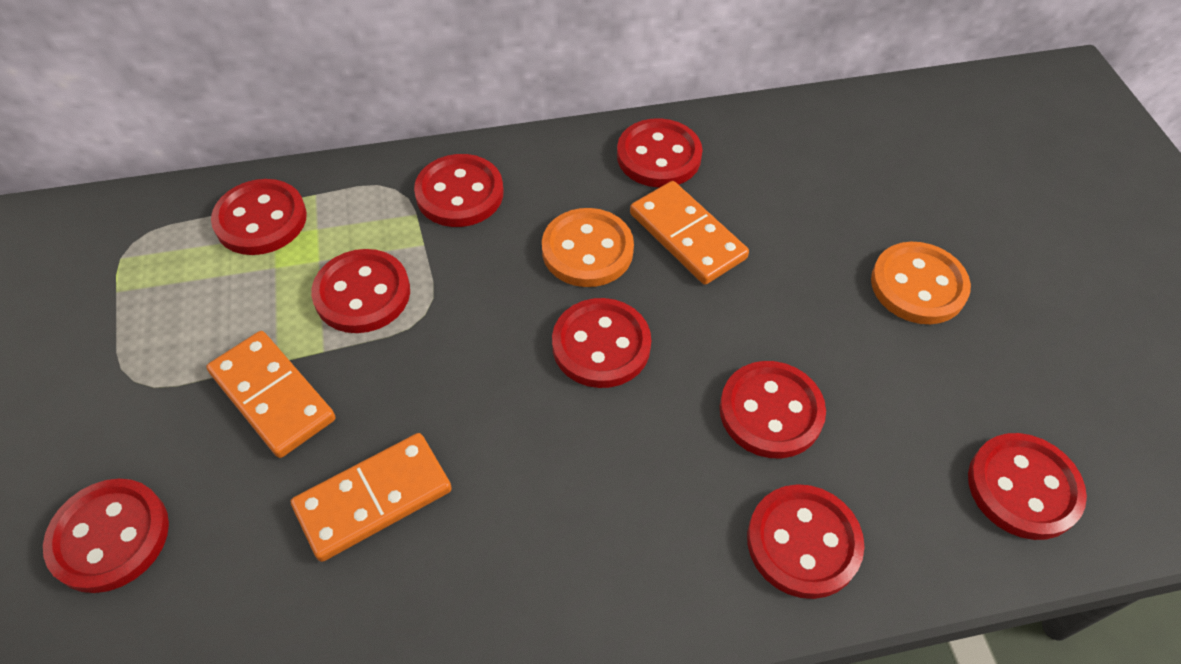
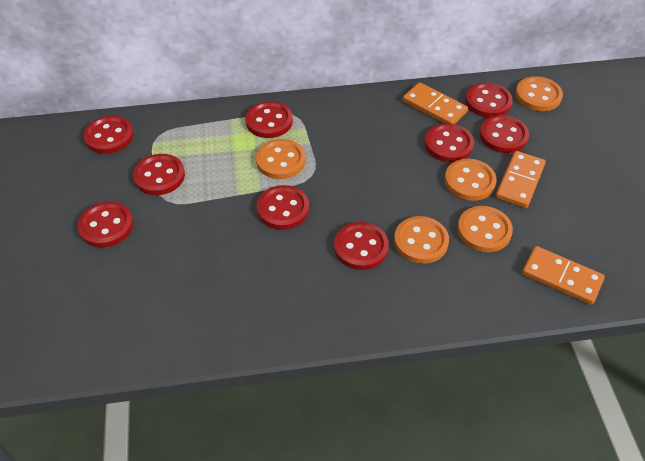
orange button: [542,208,634,287] [871,242,971,324] = 2 -> [256,139,306,179] [394,216,449,264] [445,159,497,201] [458,206,513,252] [515,76,563,111] = 5

